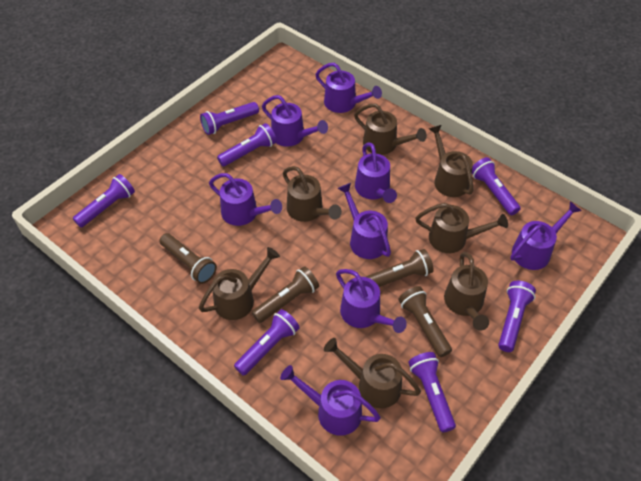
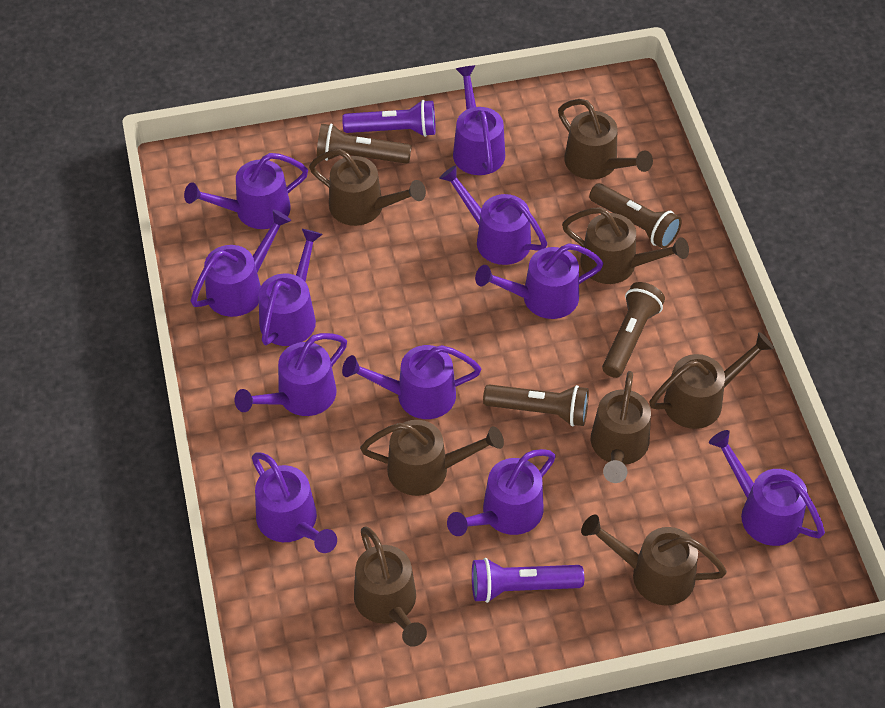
brown watering can: [199,247,280,320] [283,166,342,222] [324,338,421,408] [354,104,427,155] [415,203,508,253] [429,125,474,197] [444,252,489,331] = 7 -> [309,149,426,226] [354,526,427,647] [360,420,504,496] [558,99,653,179] [562,207,689,284] [581,515,727,605] [591,371,651,483] [649,332,774,429] = 8
purple flashlight: [73,174,135,228] [200,102,259,135] [217,123,277,167] [234,309,300,376] [408,352,456,433] [472,157,521,215] [498,281,536,352] = 7 -> [342,100,436,137] [472,558,584,603] = 2
purple watering can: [209,173,282,226] [262,95,328,147] [280,365,381,436] [315,63,382,113] [336,269,407,333] [338,183,391,259] [355,143,397,203] [510,201,582,270] = 8 -> [184,153,308,229] [191,209,291,317] [234,333,347,416] [252,452,337,553] [259,229,323,346] [342,345,481,419] [439,165,547,265] [447,449,556,536] [453,65,505,175] [475,243,604,319] [709,430,825,546] = 11

